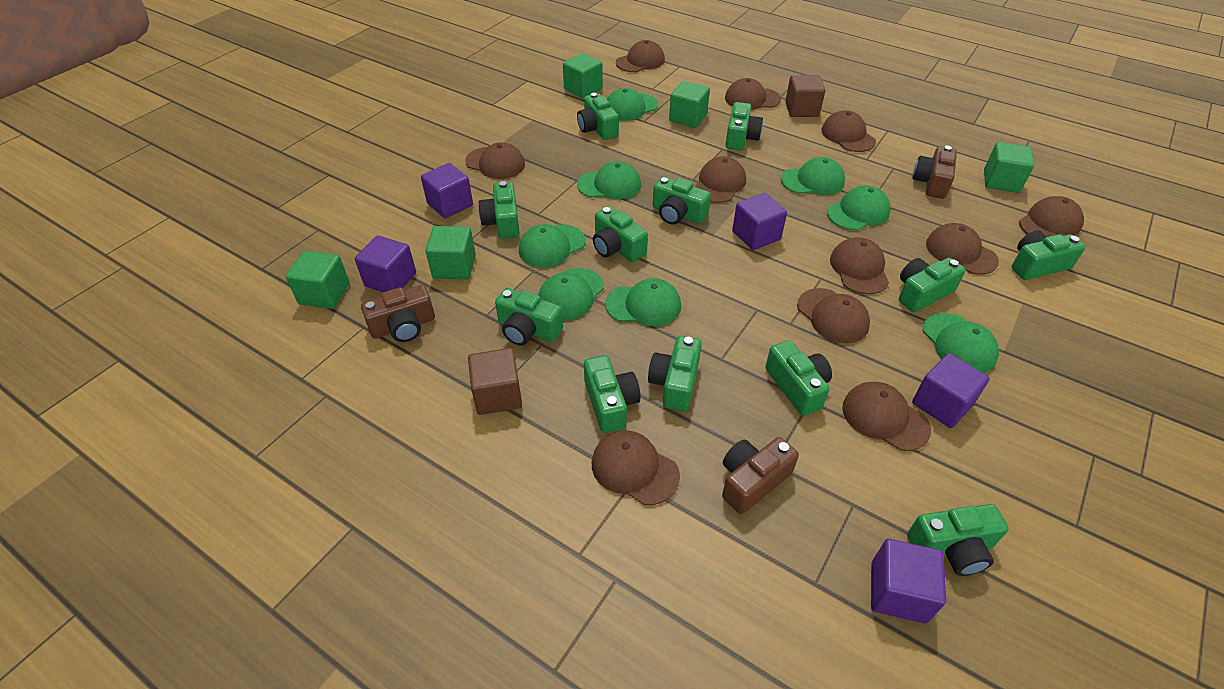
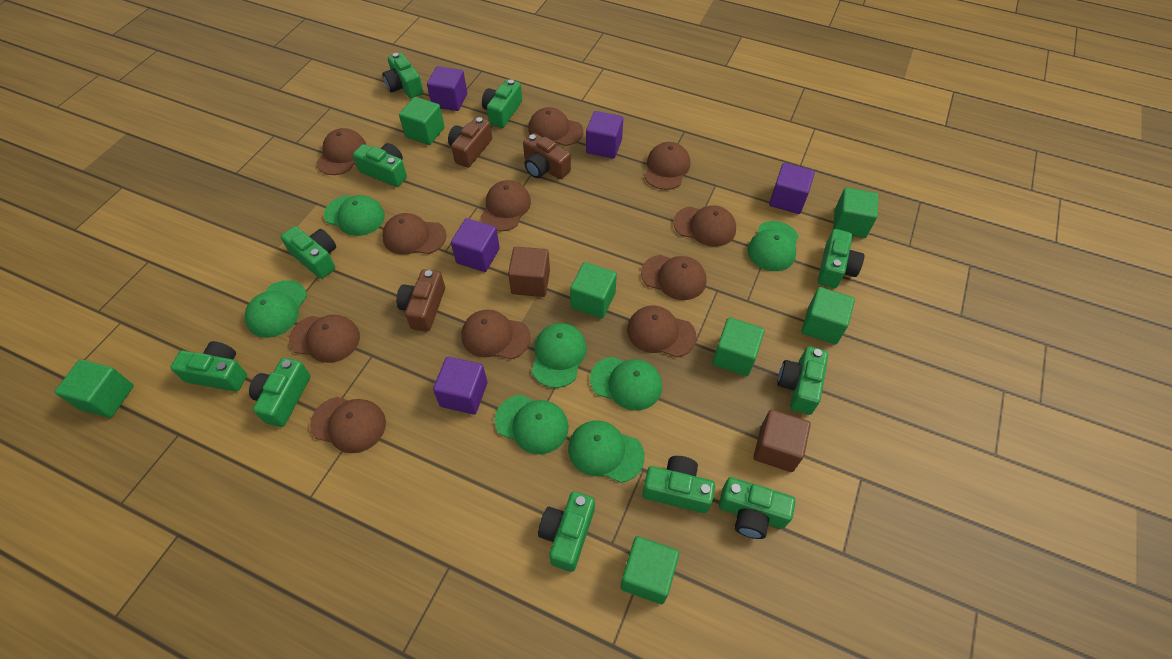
green camera: [478,181,520,239] [495,288,563,346] [577,93,619,140] [584,355,641,433] [593,206,648,262] [648,336,702,411] [653,177,711,225] [726,102,763,150] [765,340,832,416] [899,258,966,312] [907,504,1009,576] [1012,230,1085,280] = 12 -> [170,341,247,392] [249,358,311,427] [281,226,336,279] [353,143,407,187] [382,52,424,98] [482,79,522,128] [538,491,595,572] [642,456,715,513] [719,477,795,539] [777,346,828,415] [818,229,864,288] = 11
green cap: [519,224,585,267] [538,268,604,320] [577,161,641,199] [605,278,681,326] [607,88,658,121] [781,157,845,195] [827,186,891,230] [923,313,999,373] = 8 -> [245,280,307,338] [324,195,385,236] [495,395,569,454] [532,323,587,388] [568,421,645,483] [590,357,662,411] [747,221,799,271] = 7
green cube: [286,251,350,309] [425,226,476,279] [563,53,603,98] [669,81,710,128] [984,142,1034,193] = 5 -> [55,359,134,418] [399,97,445,145] [570,262,617,318] [621,536,679,604] [712,317,765,376] [801,287,855,345] [833,187,878,238] = 7

